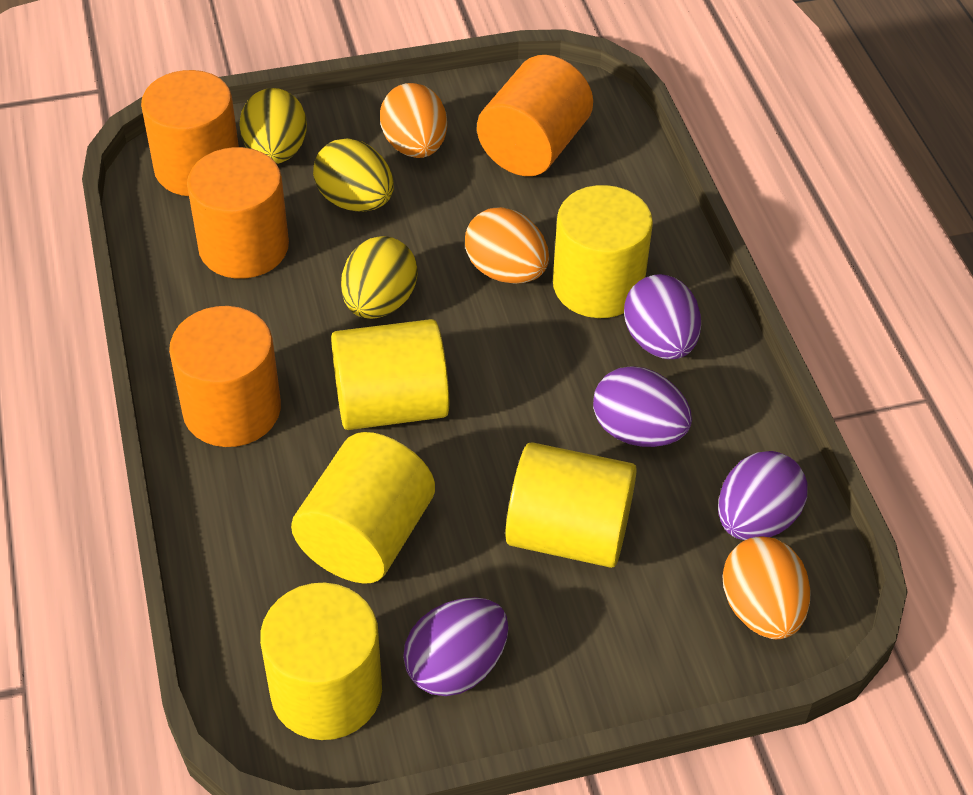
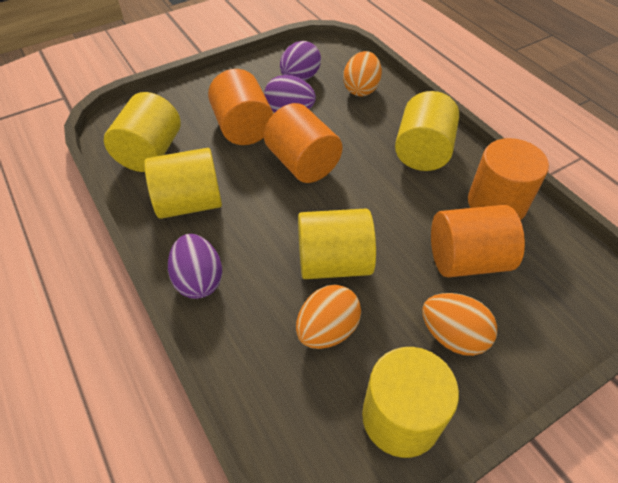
purple egg: [403,597,508,696] [593,366,692,447] [624,274,701,359] [718,451,808,540] = 4 -> [168,234,222,299] [264,75,316,112] [280,41,321,81] = 3
yellow egg: [239,88,307,164] [313,138,394,212] [341,236,418,319] = 3 -> none = 0

